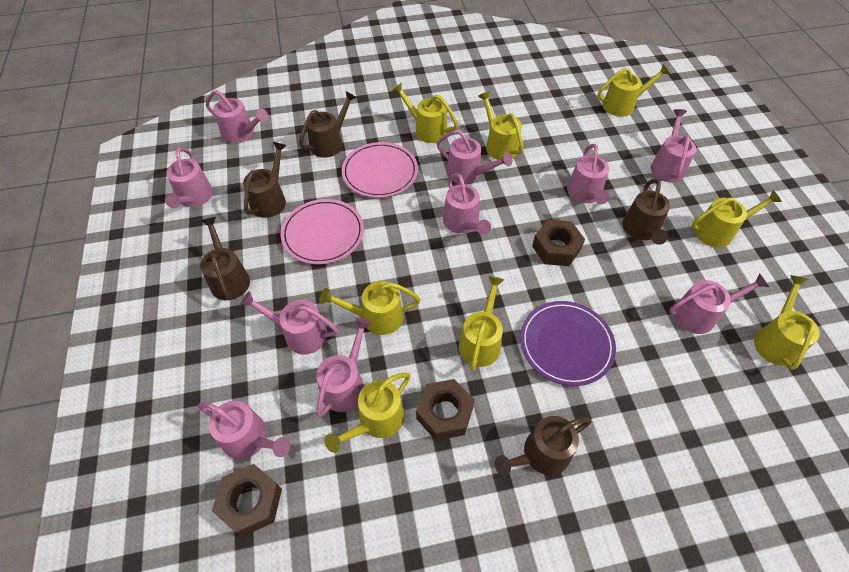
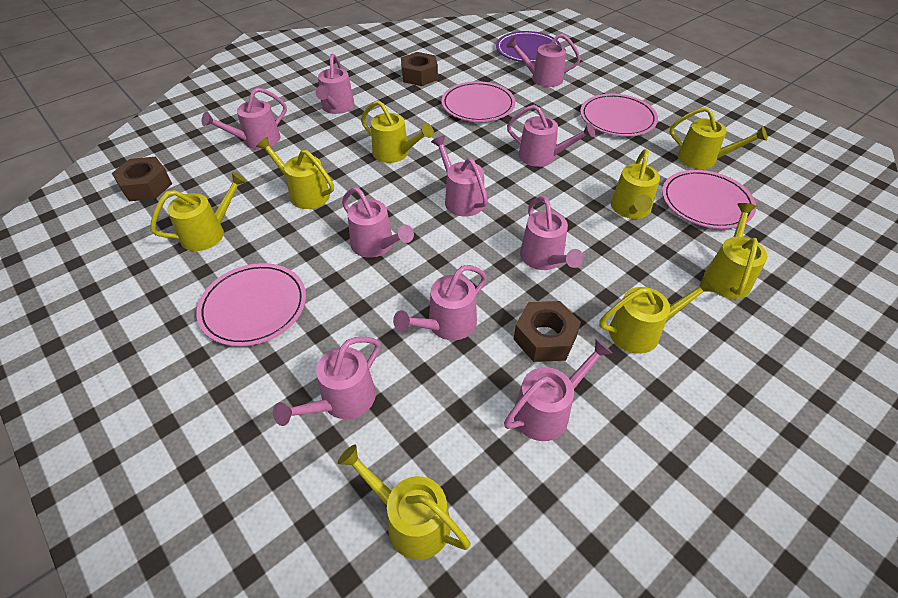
brown watering can: [200,217,250,300] [243,142,287,218] [299,91,357,158] [495,416,591,476] [622,179,670,245] = 5 -> none = 0
pink plate: [281,199,364,265] [342,142,418,198] = 2 -> [196,263,306,346] [441,81,515,122] [580,94,658,136] [662,170,756,229] = 4

